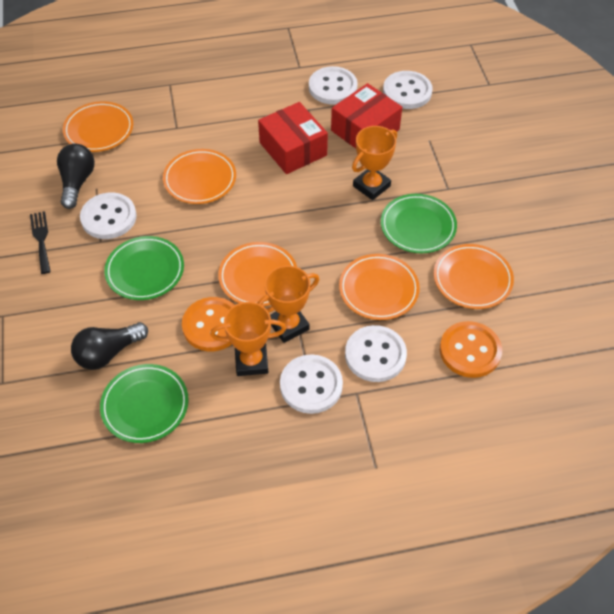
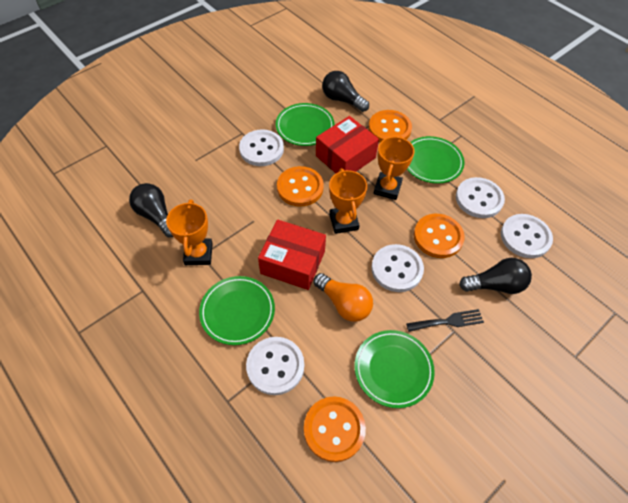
black light bulb: [57,144,95,209] [71,322,148,370] = 2 -> [129,183,173,237] [322,71,369,112] [459,258,532,294] = 3
green plate: [100,364,189,443] [104,236,184,300] [381,194,457,253] = 3 -> [199,276,275,345] [276,103,335,146] [355,330,435,408] [407,136,464,184] = 4
orange button: [182,297,235,351] [440,321,502,378] = 2 -> [277,166,324,207] [304,397,366,462] [369,110,412,142] [414,214,465,258] = 4
orange light bulb: none = 0 -> [314,273,373,322] = 1
orange plate: [63,101,133,152] [163,149,236,204] [218,242,297,307] [339,254,420,320] [434,244,514,309] = 5 -> none = 0

